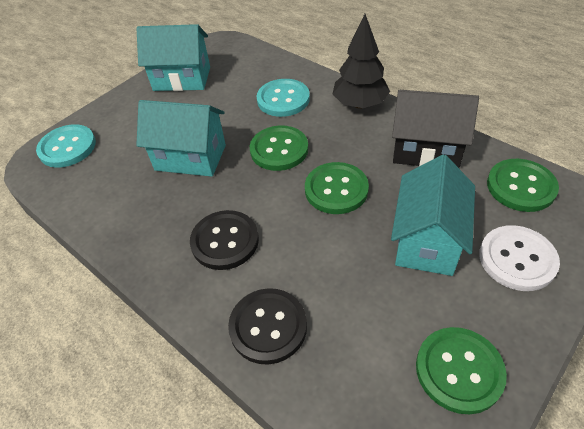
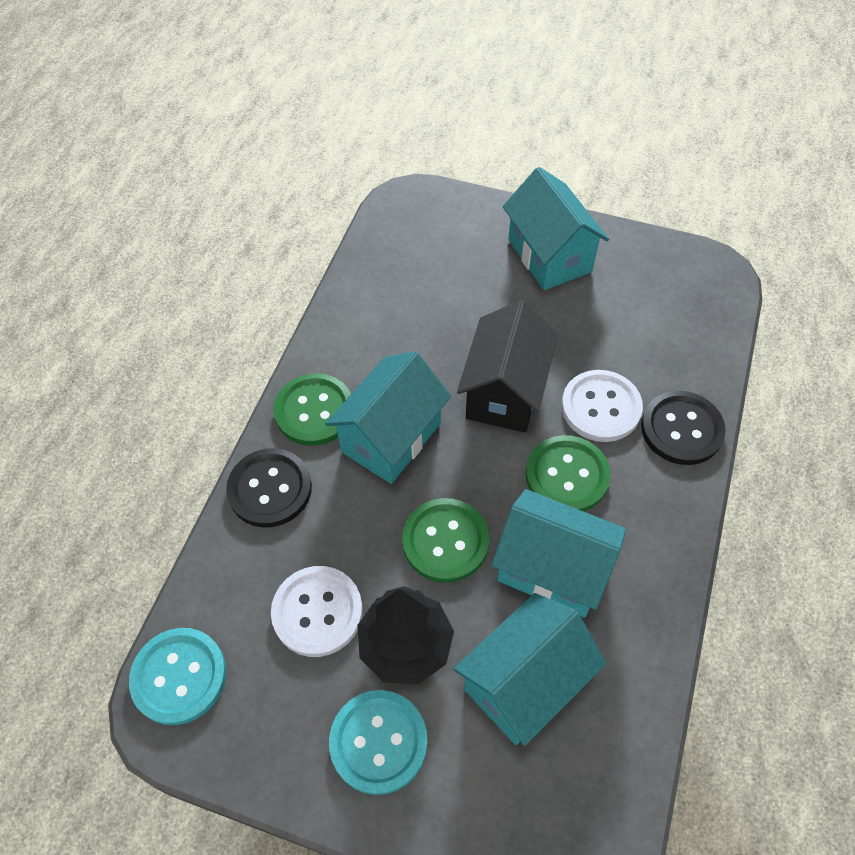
green button: [250,125,308,171] [305,162,369,214] [416,327,507,414] [487,159,559,212] = 4 -> [274,374,351,446] [402,498,489,583] [526,435,611,512] = 3
turquoise house: [136,100,226,177] [137,24,210,91] [391,155,475,276] = 3 -> [325,351,451,484] [454,593,606,746] [492,489,626,618] [503,167,609,290] = 4
white button: [479,225,560,291] = 1 -> [271,566,363,657] [561,370,643,442] = 2

